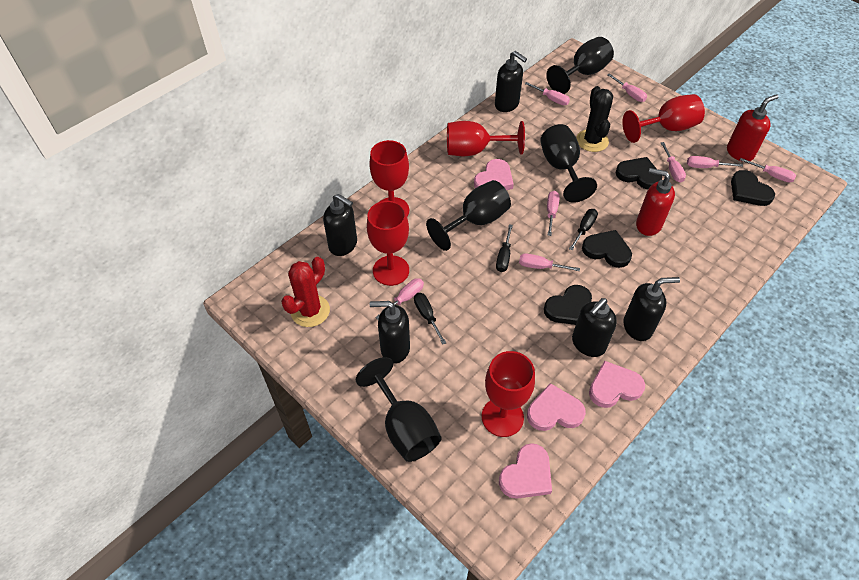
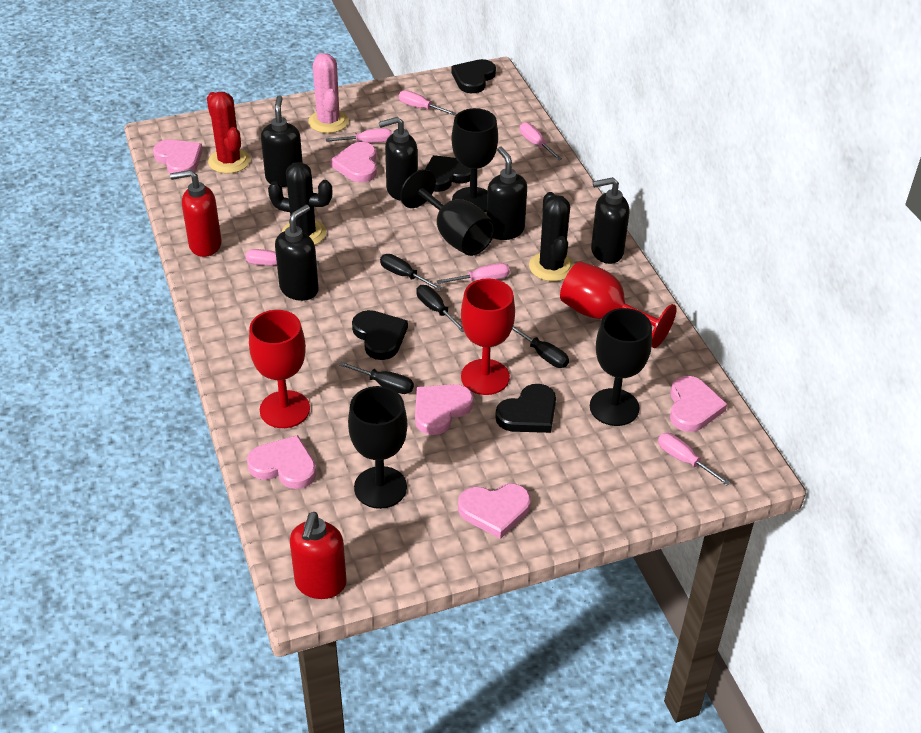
black cactus: [576,86,613,152] = 1 -> [268,162,333,245] [529,192,574,281] = 2
black screwdriver: [414,293,446,345] [496,224,513,272] [569,209,598,251] = 3 -> [339,362,414,394] [380,254,442,290] [417,285,464,332] [512,326,569,368] = 4
pink cactus: none = 0 -> [308,53,349,133] = 1
pink heart: [474,159,514,190] [499,443,552,499] [527,383,586,431] [589,361,645,408] = 4 -> [153,139,203,174] [247,435,316,489] [330,142,377,183] [415,384,473,435] [458,483,531,539] [670,376,727,432] = 6
pink screwdriver: [375,278,424,320] [519,254,580,271] [525,82,570,105] [547,191,560,236] [607,73,647,102] [661,142,686,183] [687,156,743,168] [740,158,796,183] = 8 -> [246,249,319,266] [326,128,392,143] [399,90,456,115] [437,263,510,284] [520,122,562,160] [658,433,730,486] = 6
red goblet: [367,201,409,286] [369,140,409,216] [447,121,525,156] [482,351,535,437] [622,94,705,143] = 5 -> [249,310,310,428] [461,278,515,395] [560,261,677,348] = 3

